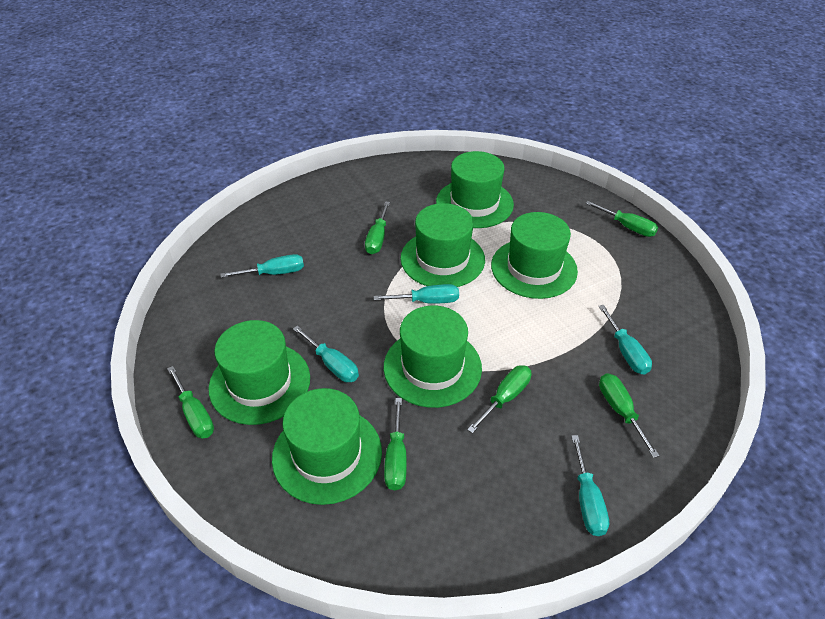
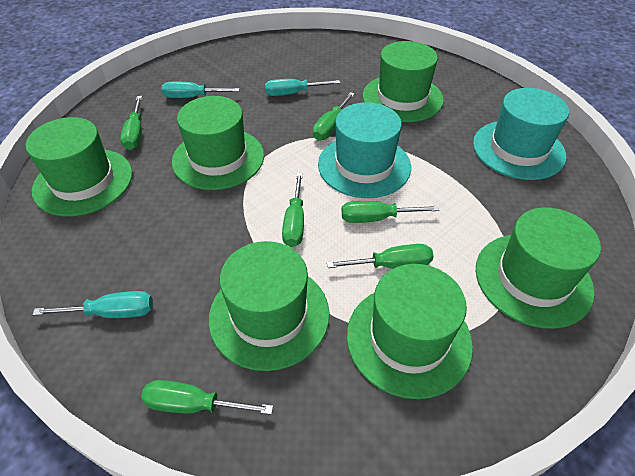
turquoise hat: none = 0 -> [318,102,411,198] [473,88,569,180] = 2
turquoise screwdriver: [220,254,304,278] [293,326,359,382] [374,284,459,304] [571,435,609,536] [598,305,652,375] = 5 -> [33,291,153,318] [162,81,239,98] [265,79,340,96] = 3

